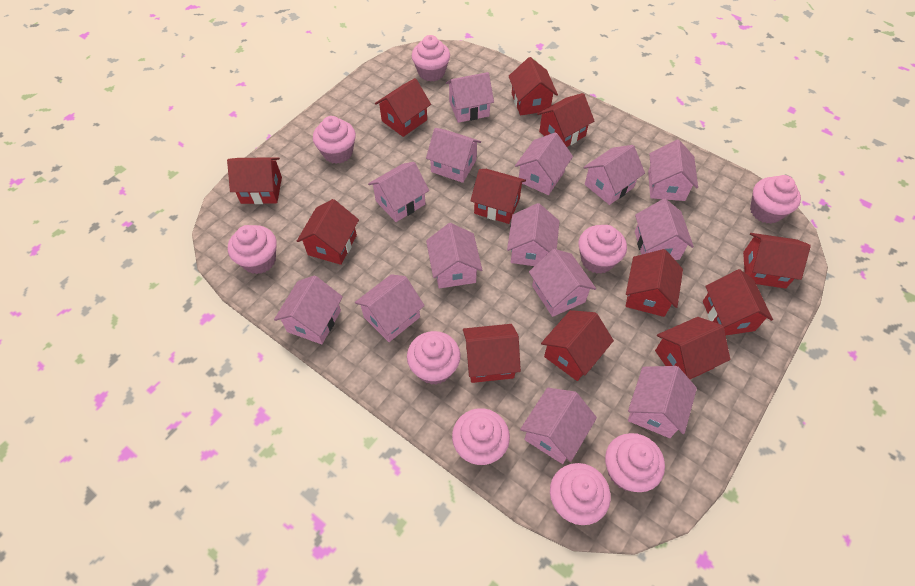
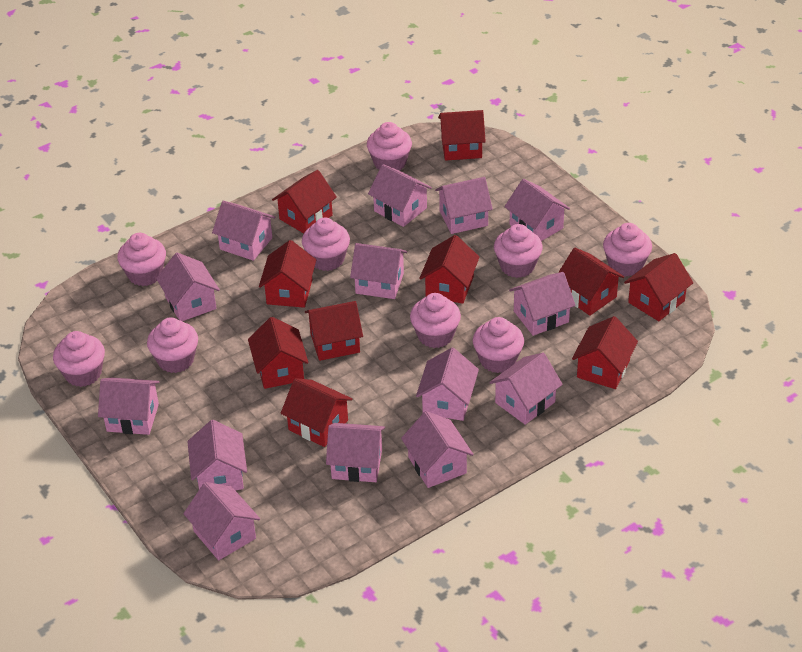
red house: [227,157,282,204] [297,199,359,265] [375,78,431,137] [463,324,521,383] [470,169,526,224] [508,57,558,115] [537,93,595,147] [541,310,614,381] [626,249,683,317] [655,317,730,379] [703,269,773,335] [743,233,811,289] = 12 -> [248,317,308,389] [259,240,316,308] [272,170,337,233] [281,378,353,447] [305,301,363,361] [419,235,480,304] [438,110,486,161] [558,248,624,316] [572,316,638,389] [624,253,693,321] = 10

